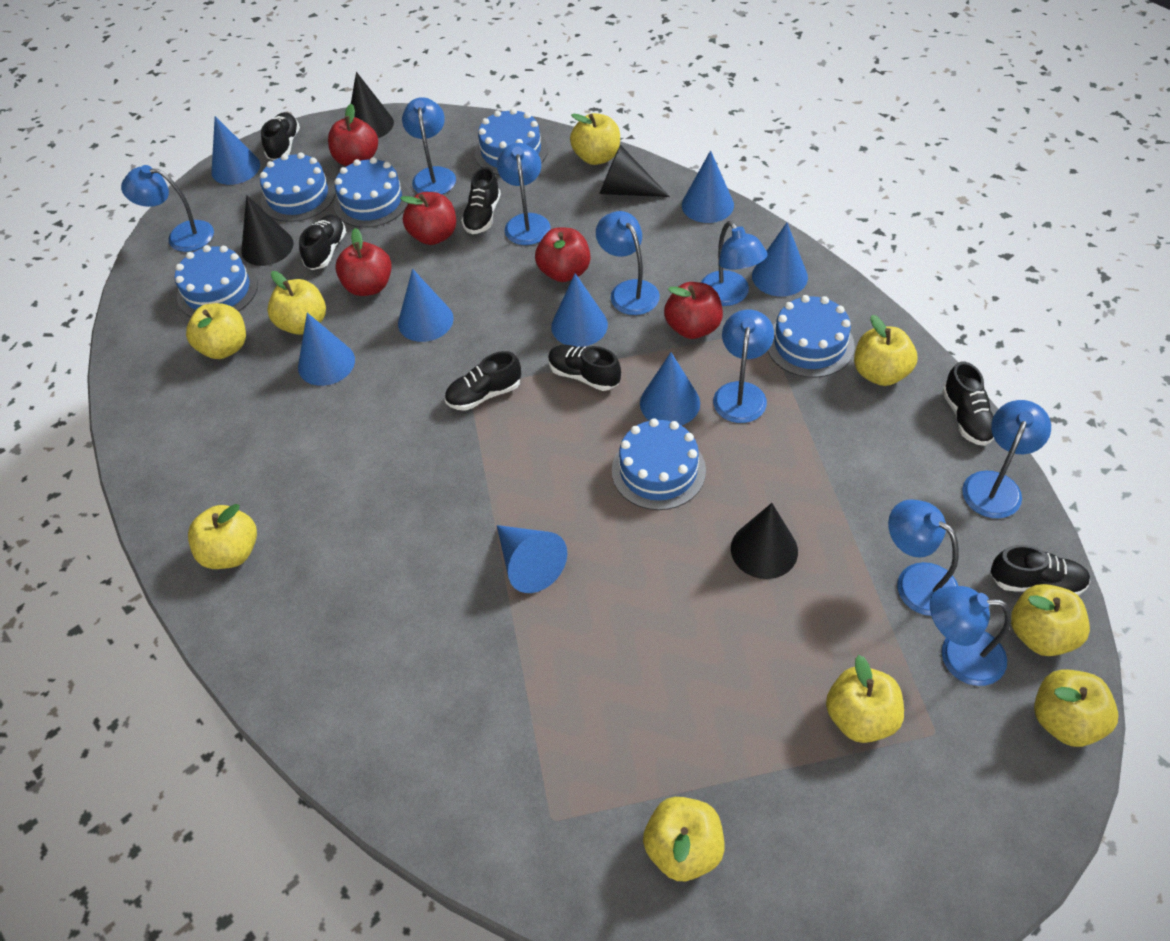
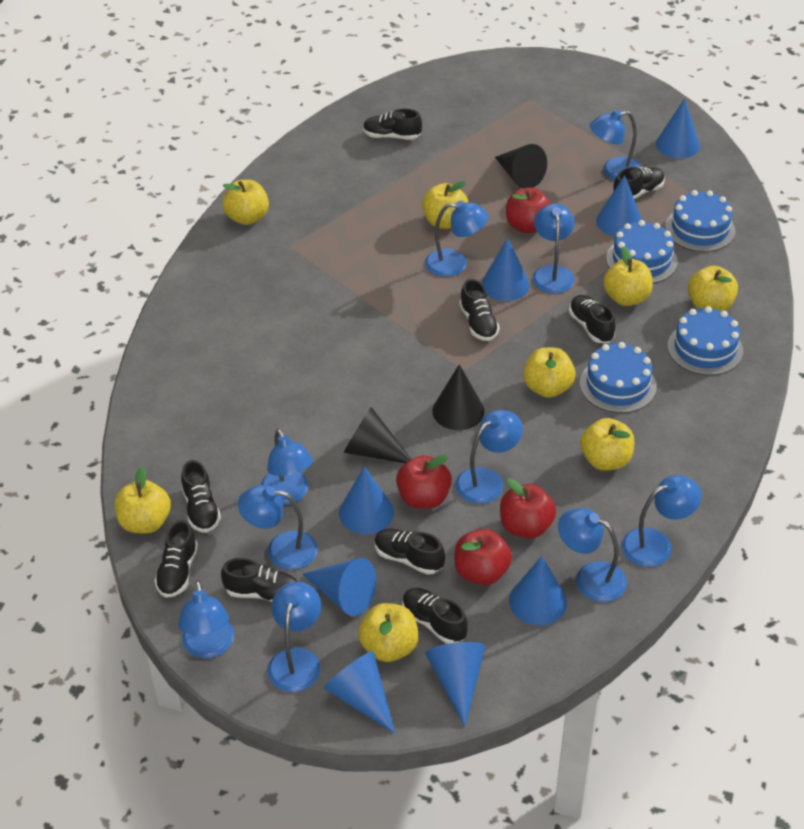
black cone: [241,195,294,266] [351,72,394,138] [599,145,670,197] [731,503,798,579] = 4 -> [343,407,412,463] [432,364,484,430] [495,144,547,189] = 3
black shoe: [261,112,300,160] [299,215,346,270] [445,351,521,411] [461,167,501,234] [548,345,621,391] [942,362,994,446] [991,545,1091,596] = 7 -> [154,520,198,598] [181,460,221,533] [221,558,298,602] [363,109,422,140] [374,529,445,575] [402,588,468,644] [460,279,500,341] [569,295,615,343] [613,167,665,199] = 9
blue cake: [175,245,258,317] [260,152,336,222] [334,157,409,228] [475,108,548,175] [612,418,706,510] [768,295,855,378] = 6 -> [580,342,657,413] [606,220,678,284] [665,190,735,252] [667,306,743,375] = 4
blue lamp: [121,165,214,252] [402,97,456,194] [497,143,550,245] [596,211,660,315] [701,221,767,306] [713,310,774,423] [888,499,959,616] [930,586,1011,686] [962,400,1051,518] = 9 -> [178,580,234,658] [238,485,317,570] [261,429,313,505] [267,582,321,692] [425,201,488,277] [455,410,523,504] [532,203,575,294] [558,508,627,602] [590,110,642,180] [622,475,701,567] = 10
red apple: [328,104,378,166] [335,228,392,296] [400,192,456,245] [535,227,590,282] [664,282,723,339] = 5 -> [396,454,452,509] [455,529,512,585] [500,478,556,539] [506,187,551,233] = 4
yellow apple: [186,303,246,359] [188,504,257,569] [267,271,326,335] [570,113,620,165] [643,797,725,881] [826,655,904,743] [854,315,917,386] [1011,584,1090,656] [1034,669,1118,747] = 9 -> [115,467,171,533] [222,180,269,225] [358,603,418,662] [422,181,468,229] [523,347,576,398] [580,418,635,470] [603,246,653,306] [688,266,738,311] = 8

